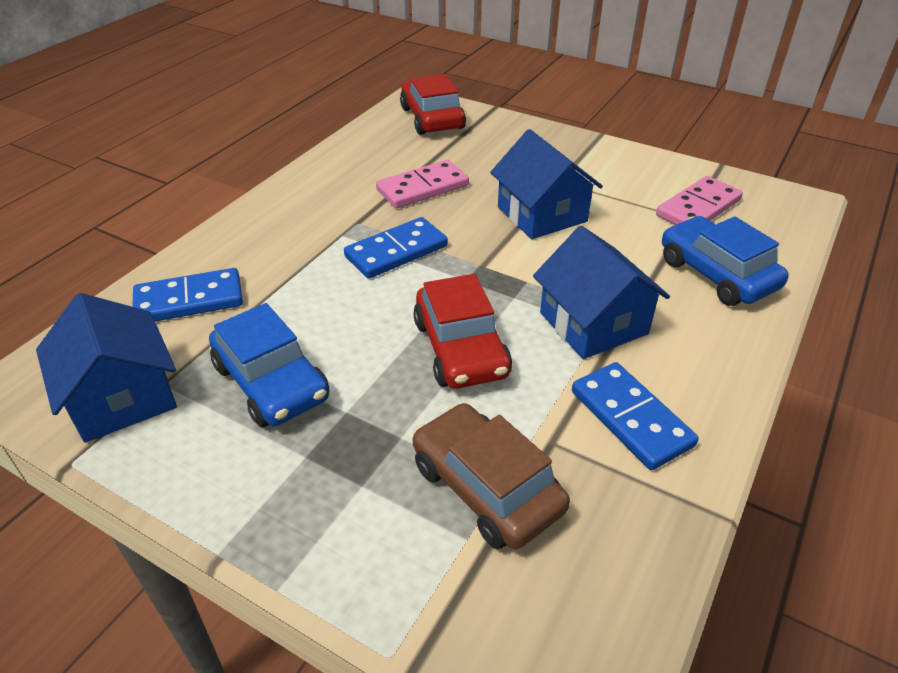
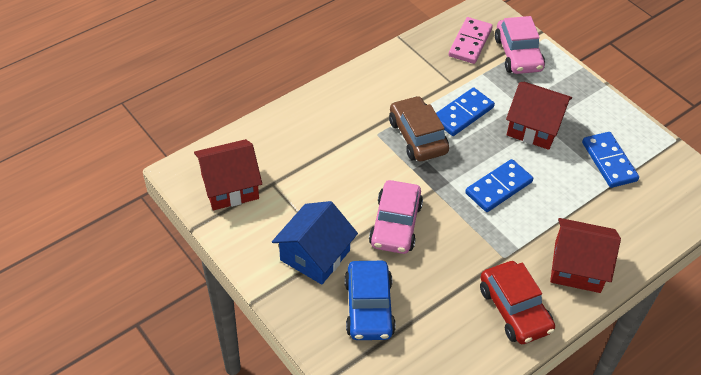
blue car: [209,303,329,427] [662,216,789,306] = 2 -> [344,261,396,340] = 1
blue house: [36,293,177,443] [490,129,603,239] [533,226,670,359] = 3 -> [272,201,358,285] = 1
pink car: none = 0 -> [369,180,423,254] [495,16,545,74] = 2
pink domino: [376,160,469,208] [656,176,743,225] = 2 -> [448,17,493,64] = 1
red car: [400,74,466,135] [413,274,512,389] = 2 -> [480,261,555,344] = 1
red house: none = 0 -> [194,139,262,210] [506,82,572,150] [550,218,621,293] = 3

